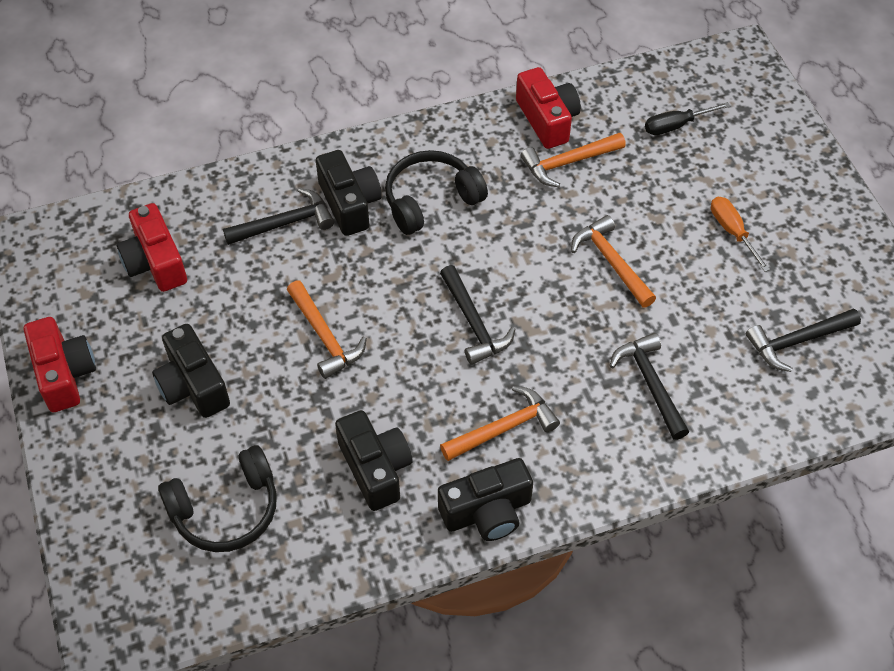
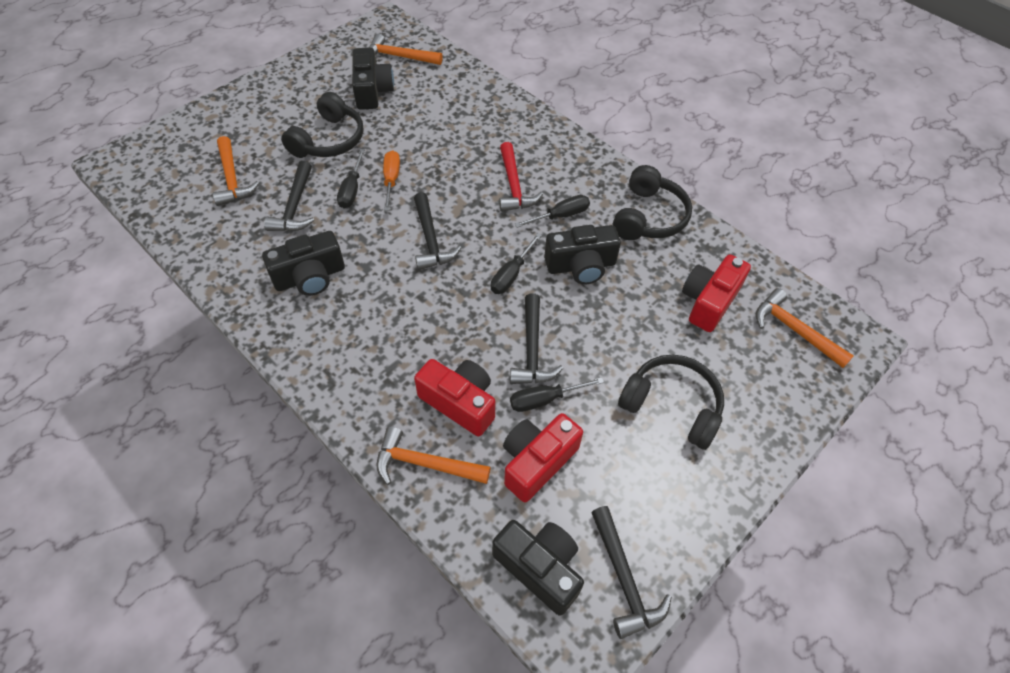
black headphones: [158,445,277,552] [385,150,488,235] = 2 -> [281,92,364,158] [613,165,692,240] [618,355,724,450] = 3
black screwdriver: [645,102,730,135] = 1 -> [337,149,365,208] [491,233,542,294] [510,377,604,412] [515,195,590,228] = 4
red hammer: none = 0 -> [499,142,543,212] = 1

